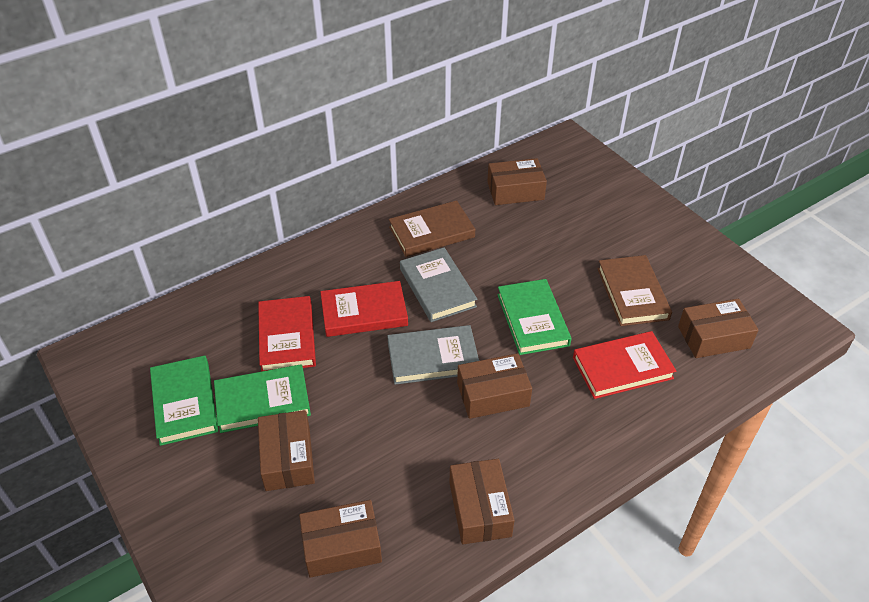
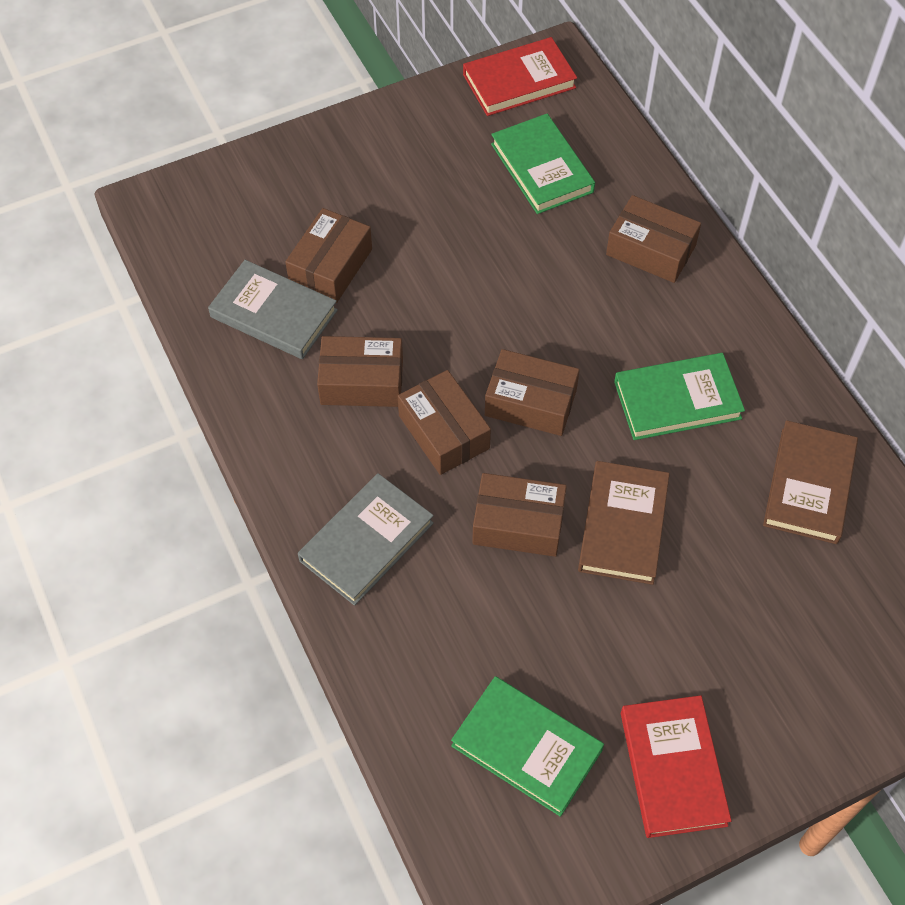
red book: [258,296,316,372] [320,281,408,337] [573,331,676,399] = 3 -> [463,37,577,116] [621,695,732,838] = 2

